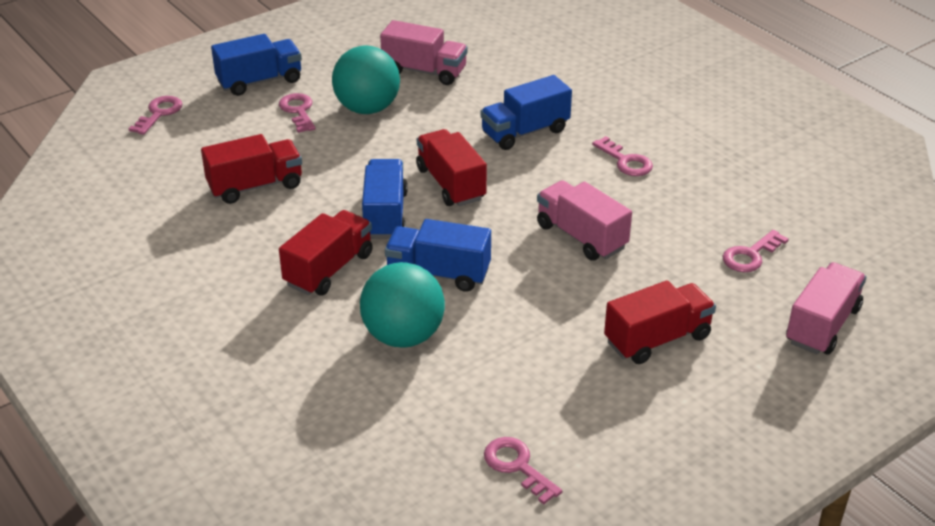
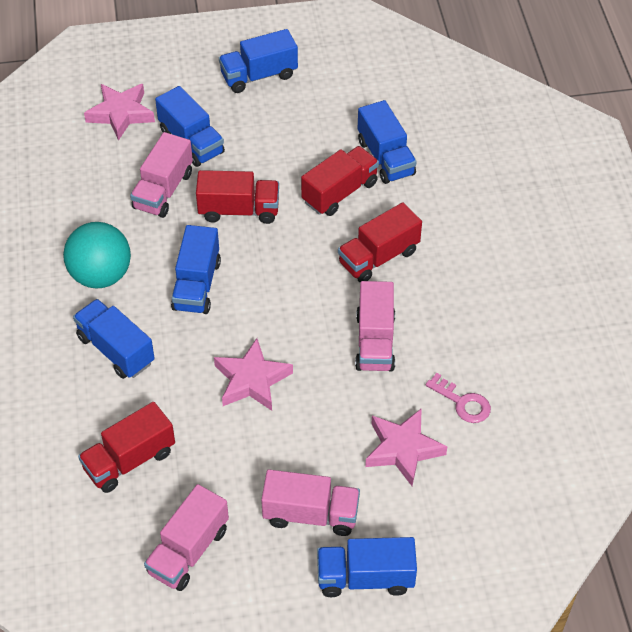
blue truck: [211,34,302,96] [362,159,408,239] [385,219,491,292] [480,75,572,150] = 4 -> [73,299,155,379] [155,86,225,167] [171,225,221,314] [219,29,298,93] [317,537,417,597] [358,100,417,184] = 6
pink key: [128,96,183,135] [279,93,316,133] [484,437,562,504] [592,136,653,176] [723,230,789,272] = 5 -> [425,373,491,423] = 1
pink star: none = 0 -> [84,84,155,141] [214,338,293,411] [365,408,448,486] = 3
pink truck: [380,20,468,85] [537,180,632,261] [786,262,866,355] = 3 -> [130,132,193,218] [144,484,229,591] [261,470,360,536] [355,281,395,372] = 4
turquoise ball: [332,46,400,114] [360,262,445,348] = 2 -> [63,222,131,288] = 1

